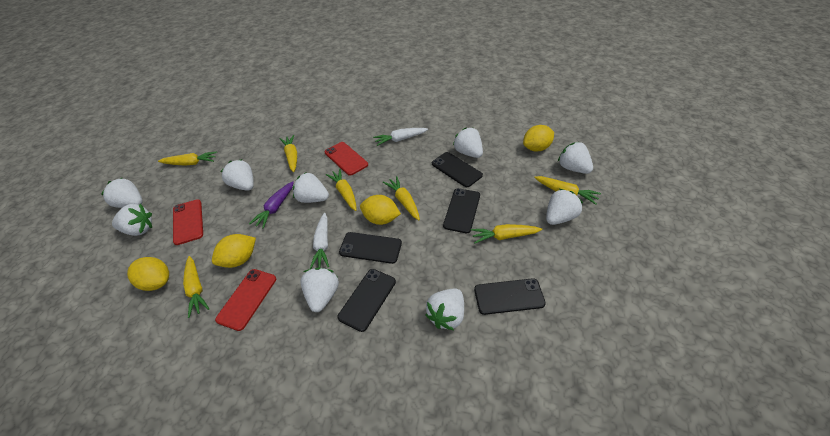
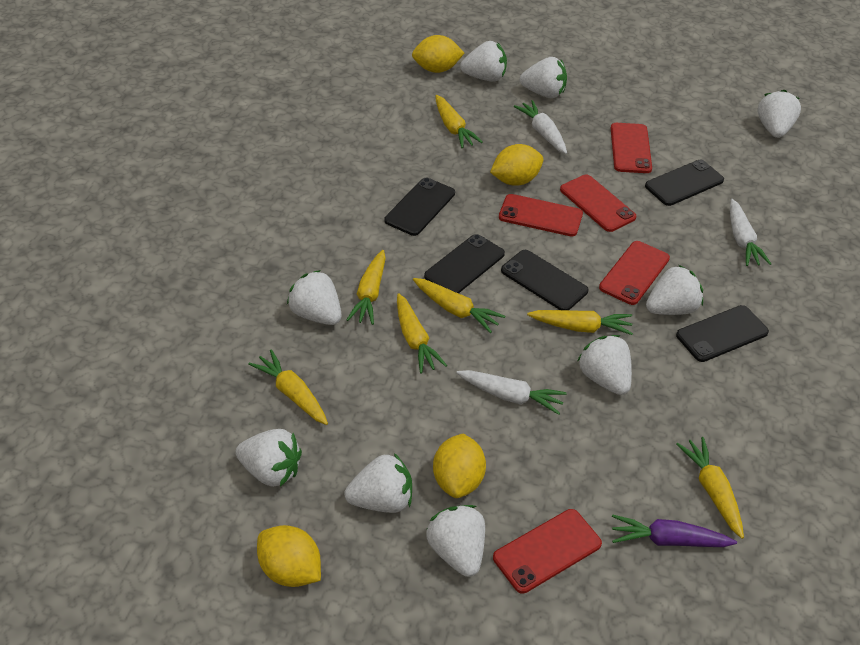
red phone: [173,199,203,245] [215,269,276,331] [325,142,368,176] = 3 -> [493,509,602,594] [499,194,583,236] [560,174,636,232] [599,241,670,305] [611,123,652,173] = 5
white carrot: [310,213,329,269] [373,128,428,146] = 2 -> [456,370,567,415] [513,100,567,154] [730,199,771,266] = 3

